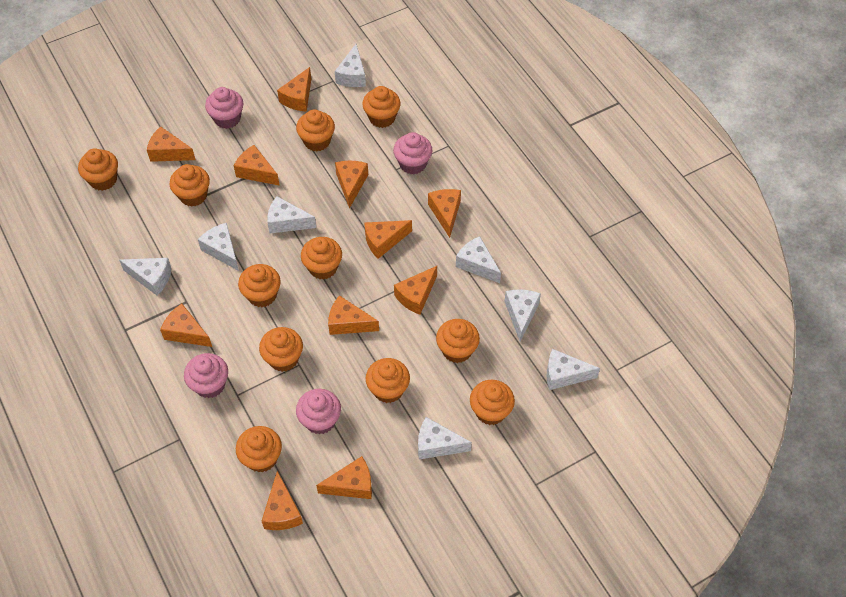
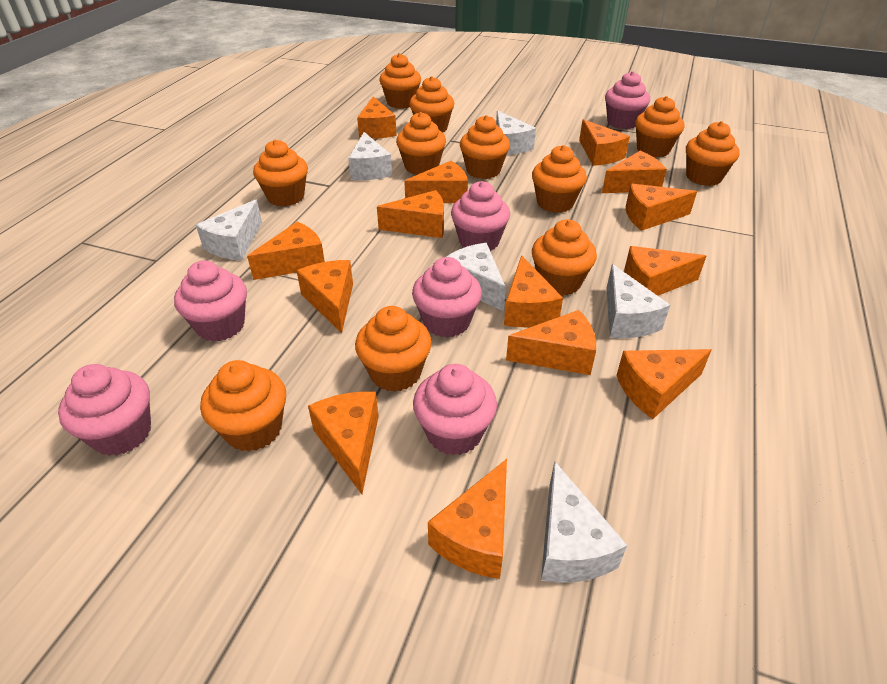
orange cheese: [147,126,195,162] [160,304,212,347] [234,145,280,186] [262,471,303,530] [277,67,311,112] [316,456,372,499] [328,295,379,335] [335,161,368,209] [364,220,412,259] [394,266,437,315] [428,189,461,238] = 11 -> [247,222,325,280] [296,260,353,333] [308,392,379,494] [357,96,397,139] [377,190,444,238] [404,161,468,203] [428,459,507,579] [504,255,563,327] [506,310,596,375] [579,119,630,166] [602,151,667,193] [616,349,711,419] [624,246,706,296] [625,184,697,231] = 14
pink cupcake: [184,353,228,398] [205,87,244,129] [296,389,341,435] [393,132,433,174] = 4 -> [58,364,151,456] [174,260,247,341] [412,257,482,338] [413,364,497,455] [451,181,510,251] [605,71,650,129] = 6
white cheese: [119,258,172,296] [198,223,239,271] [267,196,316,234] [335,44,366,87] [418,417,472,459] [456,236,501,283] [504,289,541,342] [547,349,600,390] = 8 -> [196,200,262,261] [348,132,392,180] [446,243,506,311] [496,110,536,155] [541,461,627,583] [606,264,670,338] = 6

